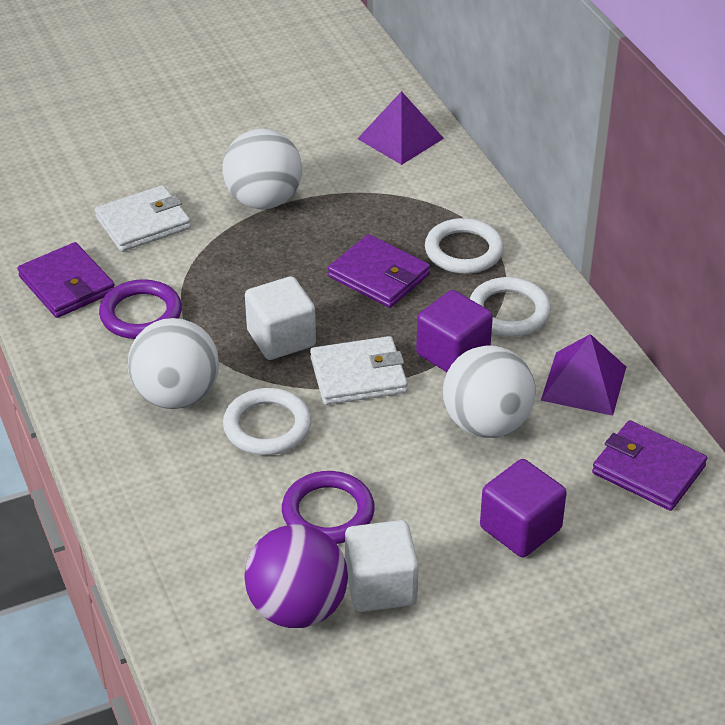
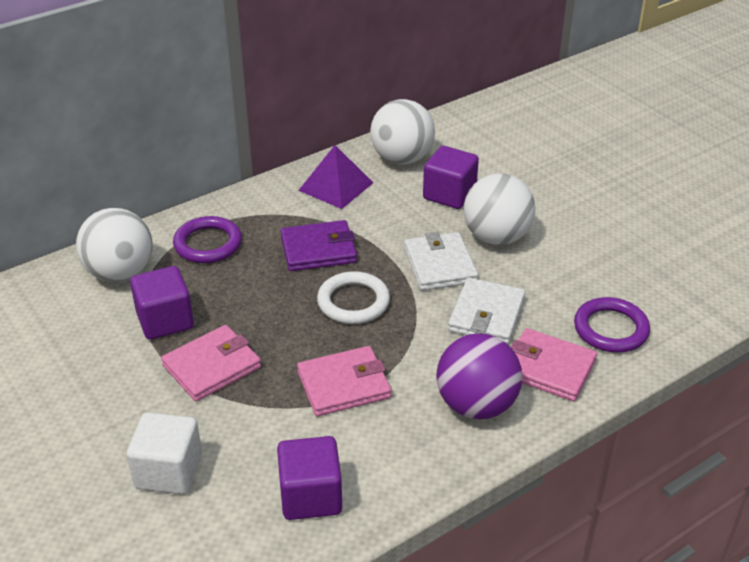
pink wallet: none = 0 -> [161,325,261,402] [297,346,391,416] [511,328,597,401] = 3
purple cube: [416,290,493,372] [480,459,567,557] = 2 -> [130,266,194,340] [277,436,342,520] [423,146,479,209] = 3
purple pyramid: [357,91,444,165] [541,334,626,416] = 2 -> [298,145,373,209] = 1
purple wallet: [17,242,115,318] [328,234,430,308] [592,420,707,511] = 3 -> [280,220,357,271] = 1
white cube: [245,276,316,360] [345,520,419,612] = 2 -> [127,412,202,494] = 1
white ring: [223,388,311,455] [425,218,504,274] [470,277,551,337] = 3 -> [317,271,390,324] = 1

